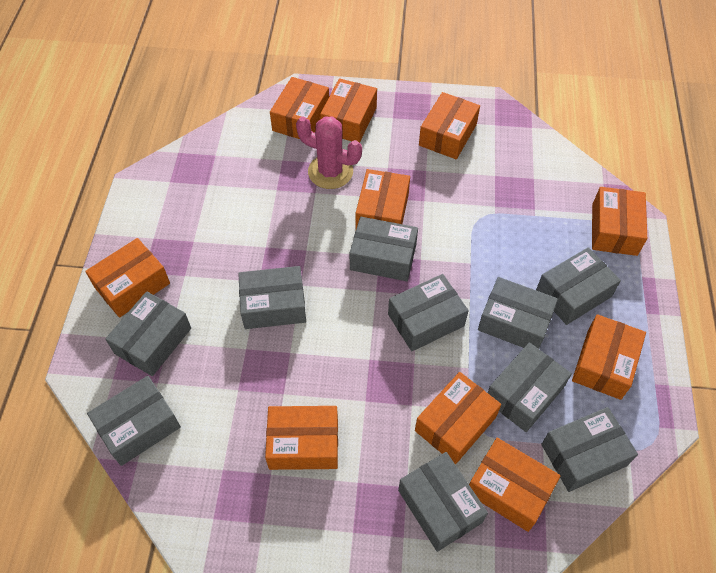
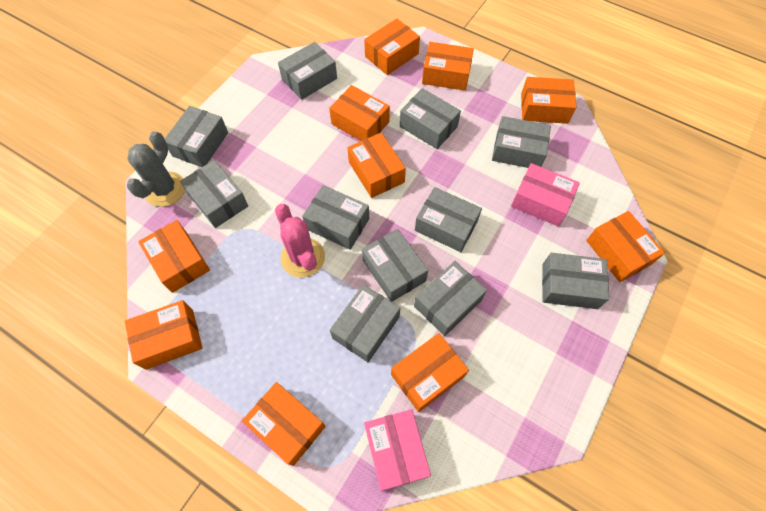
grey box: [87,376,181,466] [105,291,191,376] [238,266,306,329] [350,217,418,281] [388,274,469,351] [398,452,488,552] [478,277,558,349] [488,342,572,432] [536,247,621,325] [541,407,638,492] = 10 -> [165,106,228,167] [180,160,248,228] [278,42,337,100] [302,185,369,250] [330,284,400,362] [362,229,428,302] [400,88,461,149] [414,261,487,336] [415,187,482,252] [492,116,551,168] [542,253,609,309] = 11
grey cactus: none = 0 -> [127,131,185,207] = 1
pink box: none = 0 -> [364,409,431,491] [511,163,580,226] = 2

